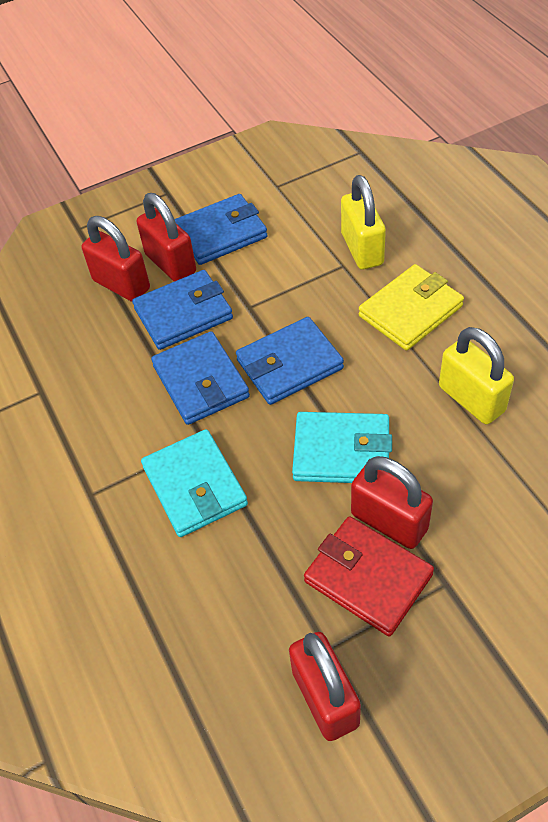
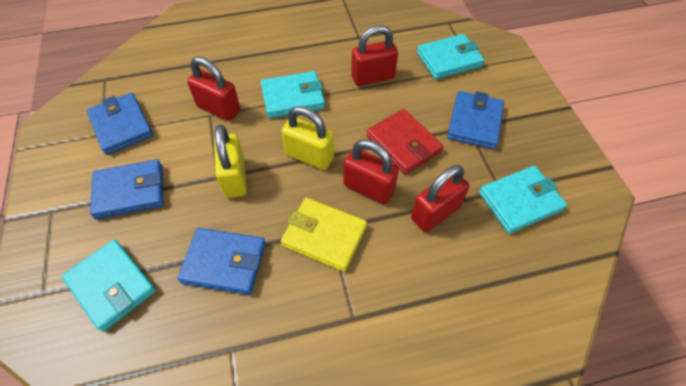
turquoise wallet: [141,429,248,537] [292,412,392,483] = 2 -> [62,240,156,332] [261,71,325,118] [417,34,485,79] [479,166,567,234] = 4

